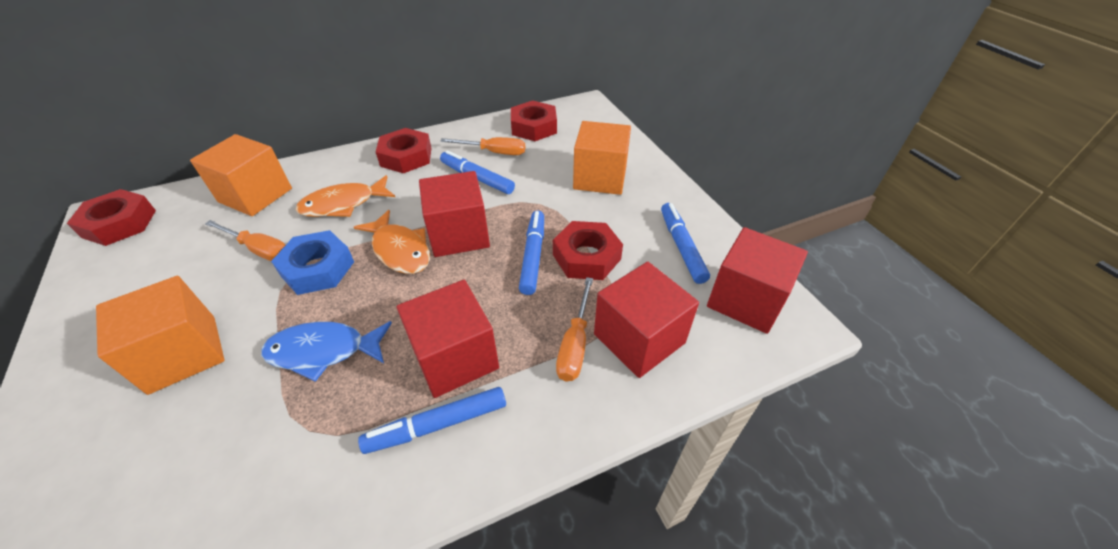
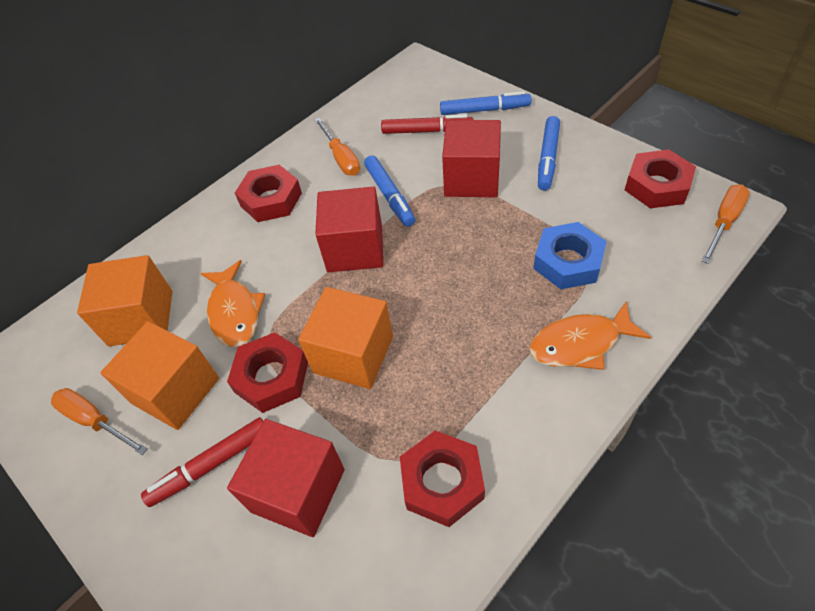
blue fish: [261,321,392,382] = 1 -> none = 0
blue marker: [358,387,506,454] [440,150,515,194] [519,211,544,295] [661,203,710,284] = 4 -> [364,155,415,227] [440,91,531,115] [538,116,560,190] = 3
red cube: [397,280,499,398] [419,171,490,257] [594,262,699,378] [707,227,808,334] = 4 -> [227,419,345,537] [315,187,383,272] [442,120,501,197] = 3
red marker: none = 0 -> [141,417,263,507] [381,114,473,134] = 2

